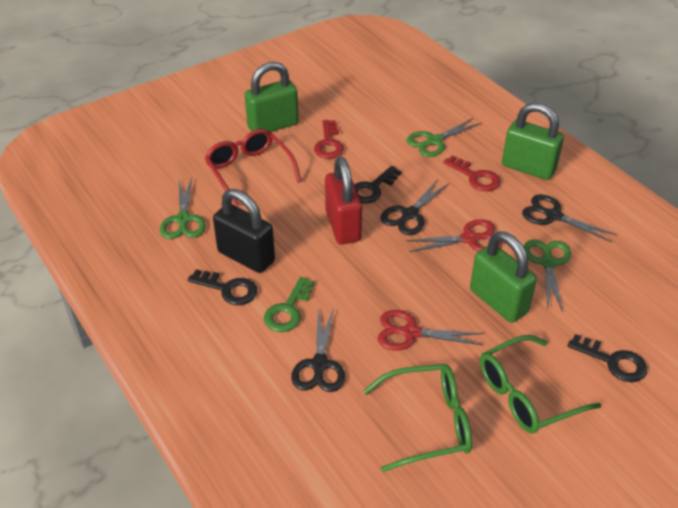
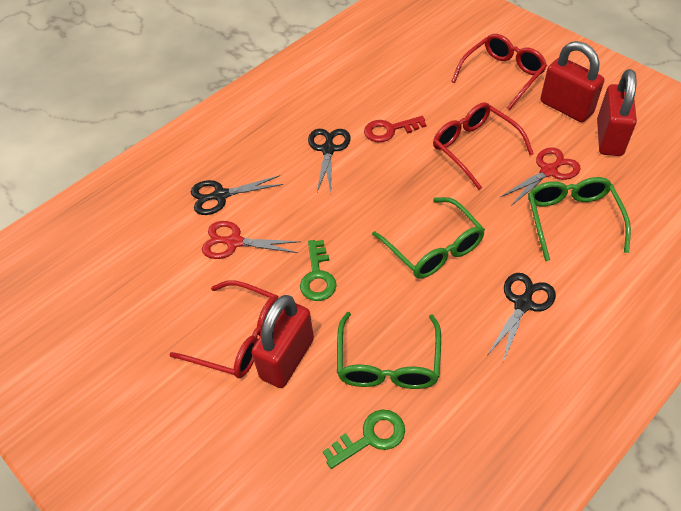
black key: [188,269,257,305] [354,166,402,204] [568,334,647,382] = 3 -> none = 0
black padlock: [213,189,275,273] = 1 -> none = 0
green glasses: [363,364,472,472] [480,335,601,434] = 2 -> [337,312,441,389] [372,197,485,278] [528,177,631,261] = 3
green key: [264,277,314,332] = 1 -> [300,240,337,301] [323,409,405,469] = 2
green padlock: [244,62,299,132] [470,231,537,323] [502,103,564,180] = 3 -> none = 0
green scissors: [160,178,206,239] [406,118,482,157] [524,239,571,312] = 3 -> none = 0
red glasses: [205,129,302,207] = 1 -> [169,280,278,378] [433,102,534,190] [451,34,547,110] = 3
red key: [314,120,344,159] [443,155,500,191] = 2 -> [364,116,427,142] = 1
red padlock: [325,156,362,245] = 1 -> [251,295,314,388] [540,41,604,122] [597,69,637,156] = 3

